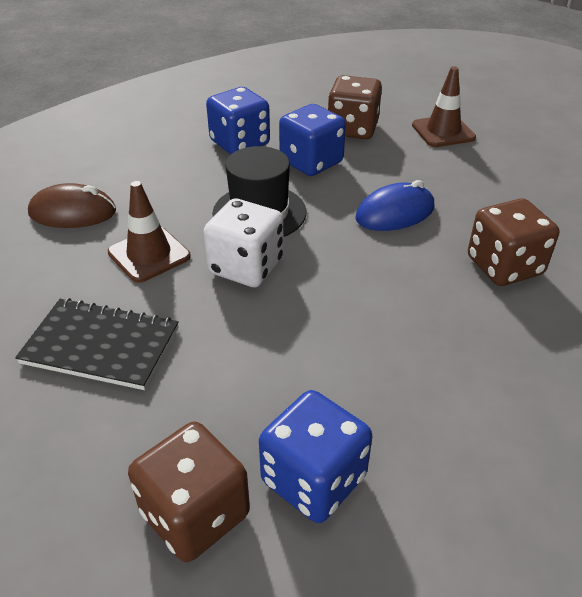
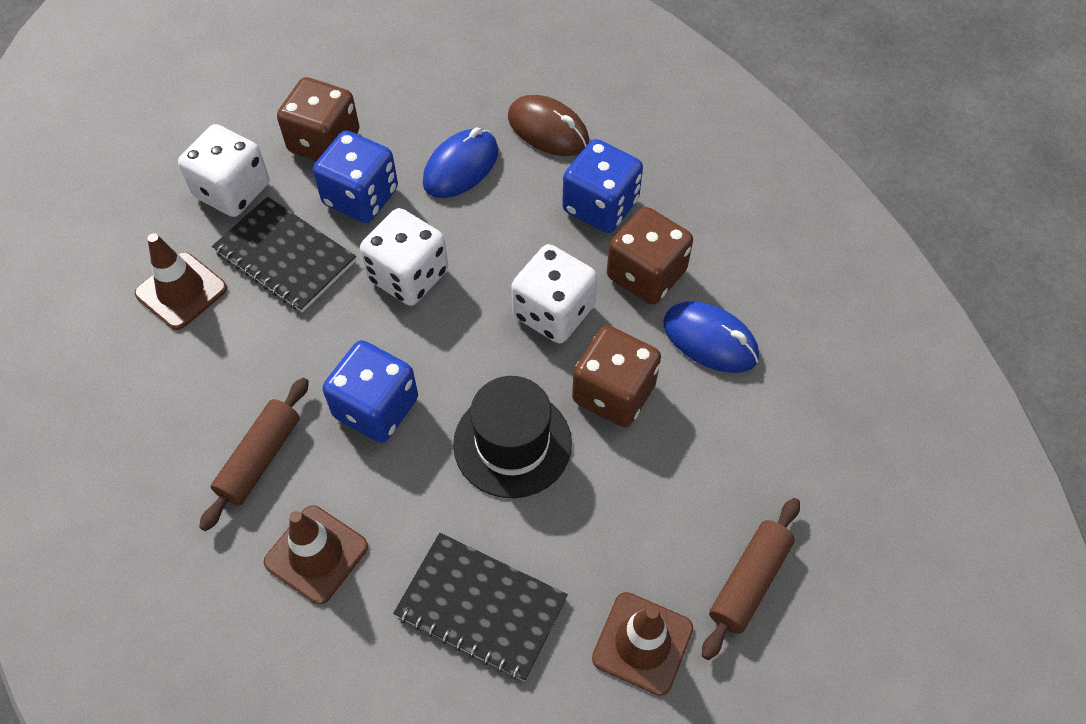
black notebook: [15,298,179,390] = 1 -> [212,196,356,313] [393,533,568,681] = 2
blue mouse: [355,180,434,231] = 1 -> [423,127,498,198] [663,301,759,373] = 2
brown rolling pin: none = 0 -> [199,378,309,531] [702,498,800,660] = 2
brown traffic cone: [108,181,191,283] [412,66,476,147] = 2 -> [135,233,227,330] [264,505,368,604] [592,592,693,696] = 3
white dice: [203,199,284,287] = 1 -> [178,124,269,217] [360,208,448,306] [511,244,597,343] = 3

